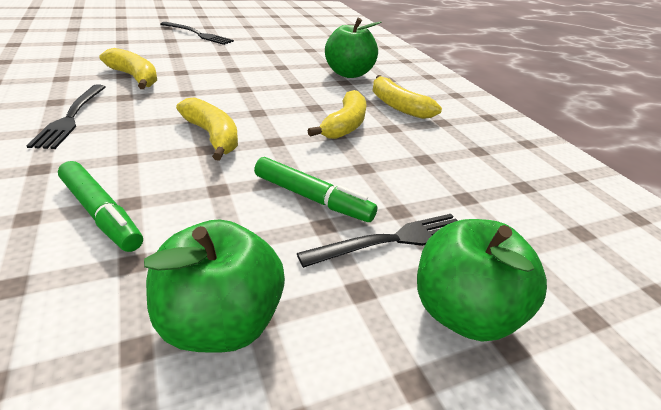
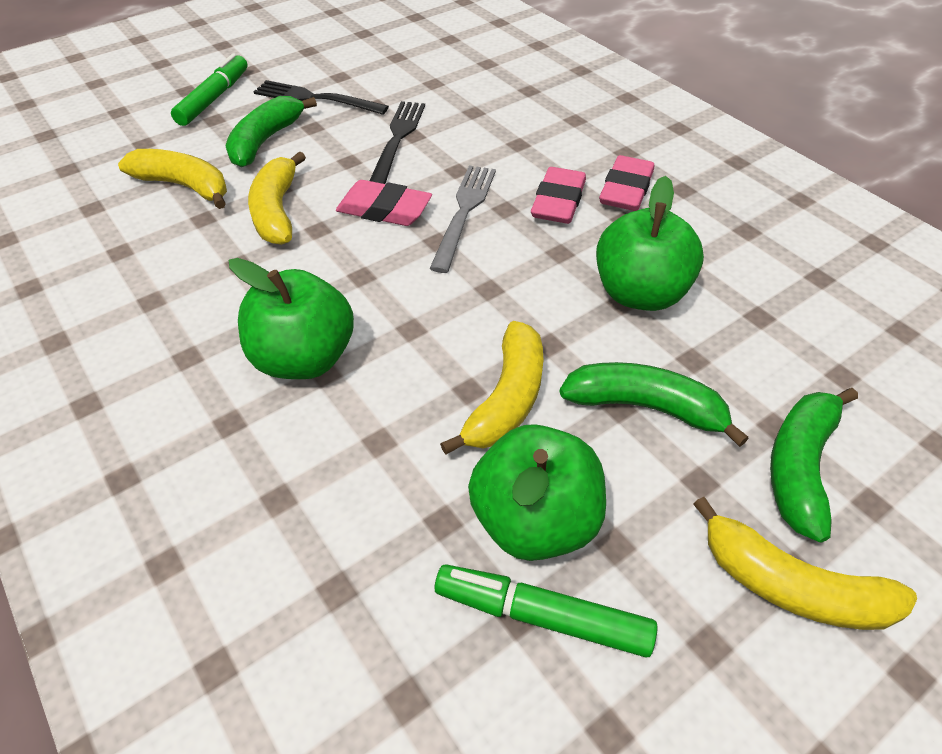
black fork: [26,84,106,149] [161,22,234,45] [297,214,458,268] = 3 -> [254,80,389,115] [370,101,425,184] = 2
green banana: none = 0 -> [226,96,317,167] [559,362,749,447] [770,388,858,543] = 3
grey fork: none = 0 -> [430,165,496,273] = 1
pink eraser: none = 0 -> [336,180,432,226] [531,167,586,224] [599,155,654,211] = 3

